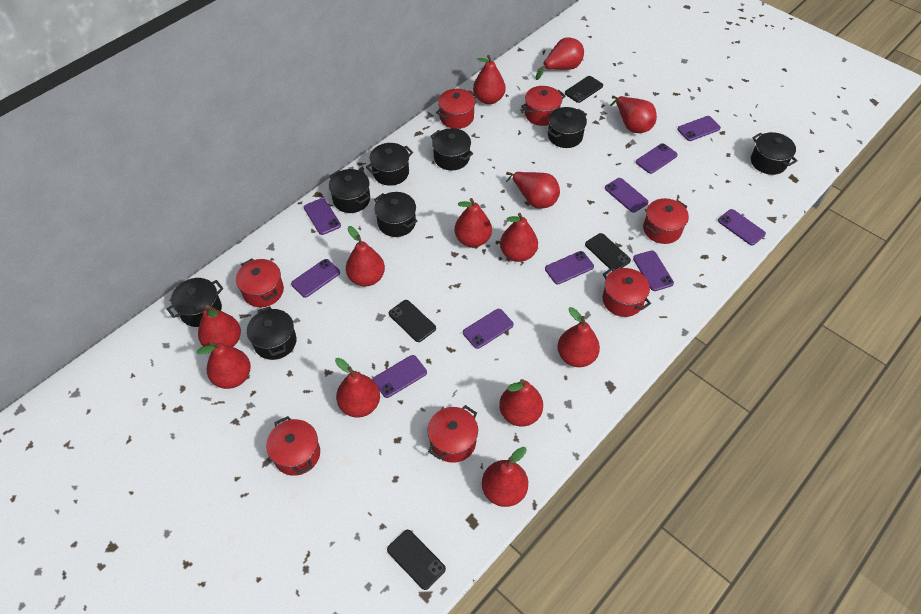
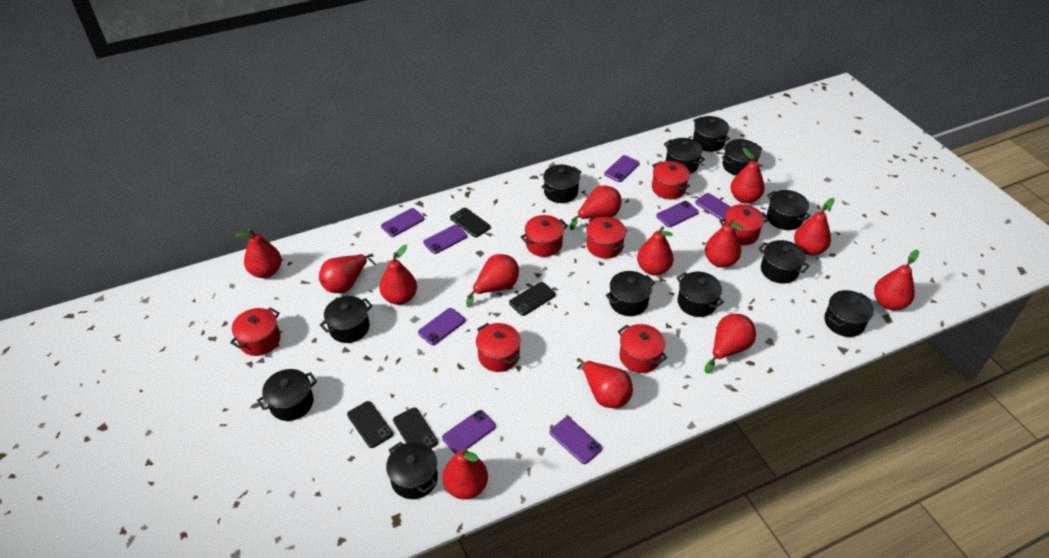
black pot: [167,278,223,327] [247,306,297,360] [329,169,370,213] [366,143,413,186] [374,192,417,237] [431,128,473,170] [547,107,587,148] [751,132,798,175] = 8 -> [257,369,317,421] [320,296,373,343] [386,442,438,499] [541,165,581,203] [605,271,655,316] [664,138,705,174] [677,272,724,317] [693,116,730,152] [722,139,763,175] [759,240,810,284] [767,190,811,230] [824,290,874,337] = 12
purple phone: [291,259,340,298] [304,198,341,235] [373,355,427,398] [463,309,514,349] [545,251,594,284] [605,178,648,213] [633,251,674,291] [636,143,678,174] [677,116,721,141] [718,209,766,245] = 10 -> [381,208,424,237] [418,308,465,345] [423,225,468,254] [442,410,496,454] [550,417,602,464] [604,155,640,182] [656,201,699,227] [695,193,731,222] = 8

